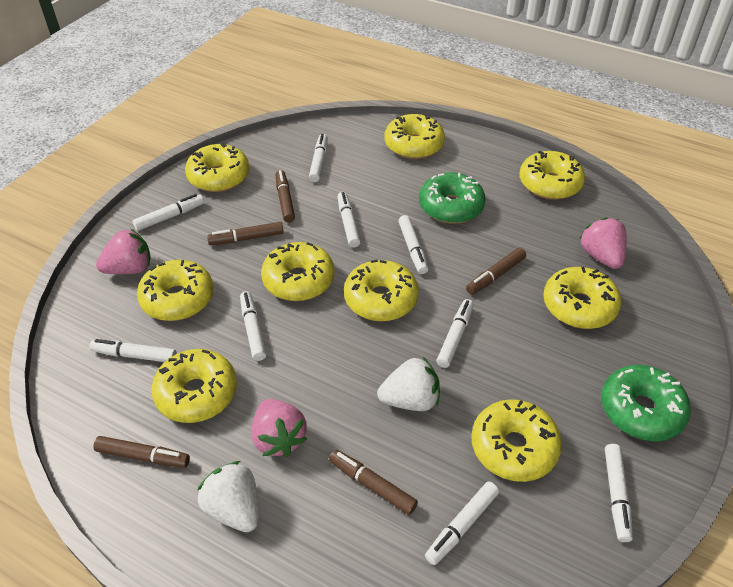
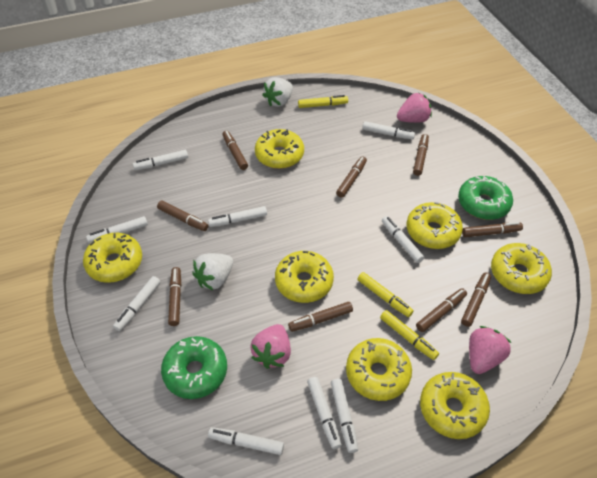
brown marker: [93,436,190,468] [207,222,284,245] [276,170,295,223] [329,450,418,515] [466,248,526,295] = 5 -> [157,201,208,231] [168,267,181,326] [222,130,248,170] [288,302,353,332] [336,156,367,198] [413,134,429,176] [416,288,467,332] [461,272,491,327] [462,222,523,237] = 9
yellow donut: [137,260,214,321] [151,349,237,423] [185,143,250,192] [261,242,335,301] [344,260,419,321] [385,114,445,159] [472,399,562,482] [520,151,585,200] [543,267,621,329] = 9 -> [83,233,142,283] [255,129,304,169] [275,251,334,303] [346,338,412,401] [407,202,463,249] [420,372,490,439] [491,243,552,294] = 7
yellow marker: none = 0 -> [298,95,348,108] [358,272,414,317] [380,310,439,360] = 3

